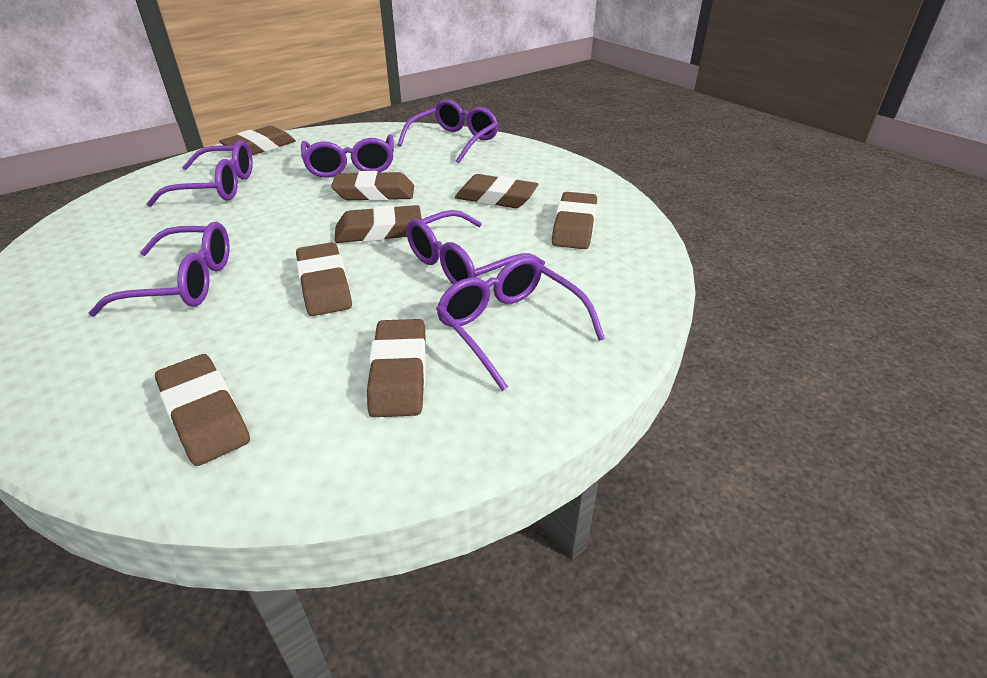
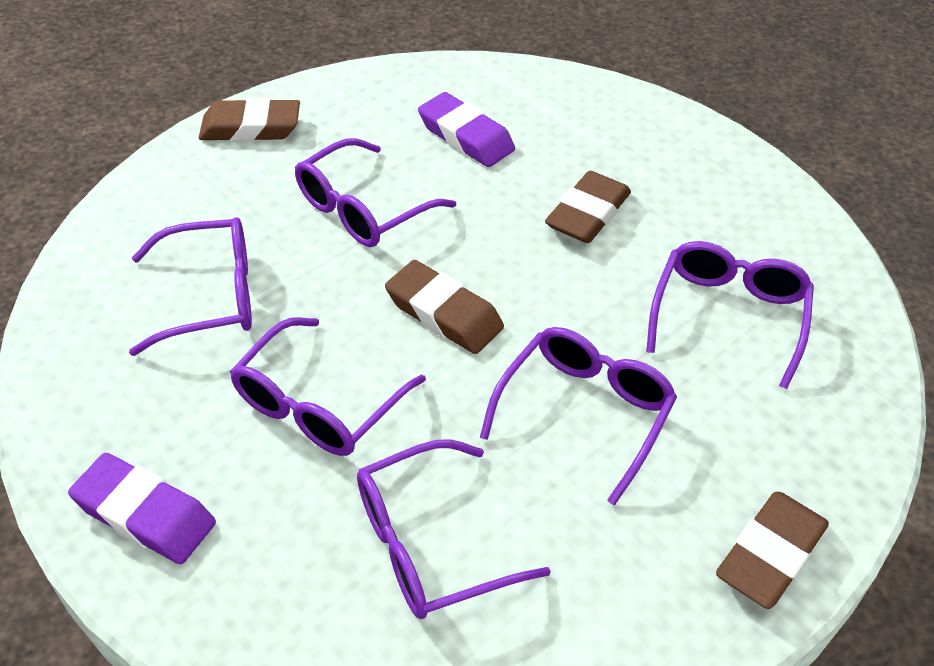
brown eraser: [155,354,250,466] [219,126,296,155] [296,242,352,316] [331,171,414,201] [335,205,422,243] [367,319,426,417] [455,174,538,208] [552,192,597,249] = 8 -> [199,98,300,142] [385,260,504,354] [545,171,631,243] [716,492,829,609] = 4
purple eraser: none = 0 -> [68,453,216,564] [418,92,515,167] = 2

